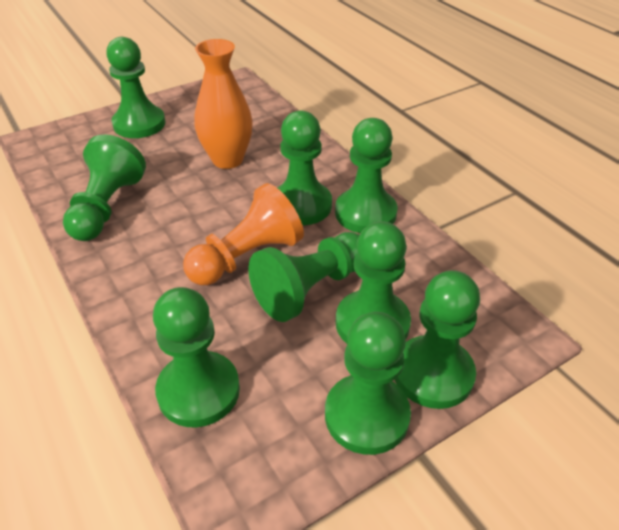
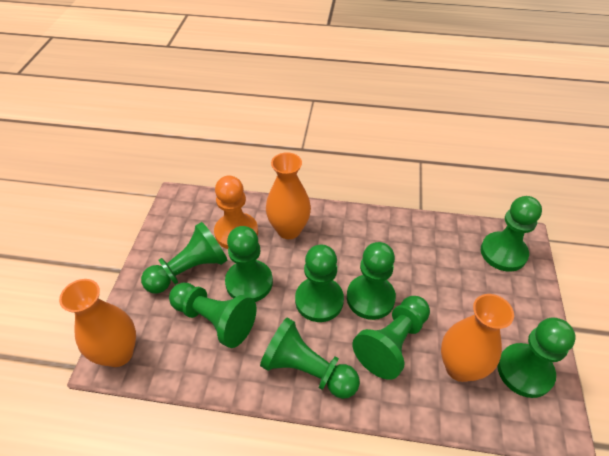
orange vase: [194,39,253,169] = 1 -> [59,279,136,367] [266,152,311,239] [441,294,514,382] = 3

